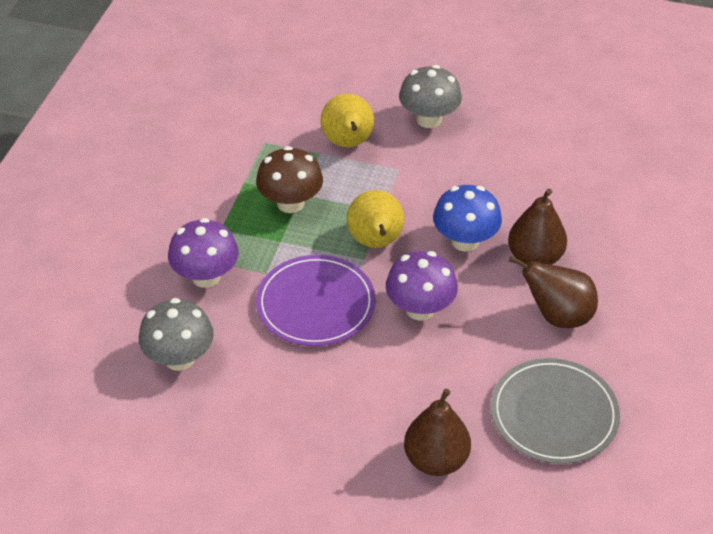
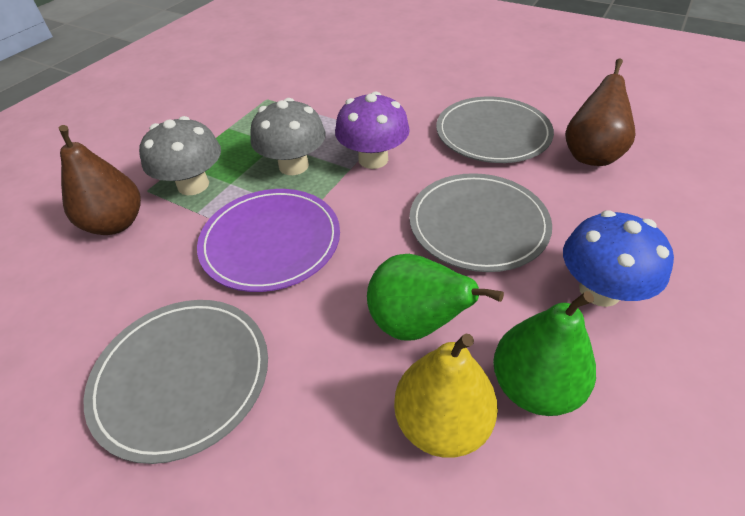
brown mushroom: [256,146,323,213] = 1 -> none = 0
brown pear: [404,389,471,476] [508,189,567,265] [509,256,598,328] = 3 -> [59,125,141,235] [565,59,635,166] = 2
green pear: none = 0 -> [367,254,504,341] [493,291,596,416] = 2
grey plate: [491,358,620,464] = 1 -> [84,300,268,464] [409,173,552,272] [436,97,554,163] = 3
purple mushroom: [168,218,239,288] [386,251,458,321] = 2 -> [335,92,410,169] = 1
yellow pear: [321,93,374,147] [347,190,404,248] = 2 -> [394,334,498,458] = 1

